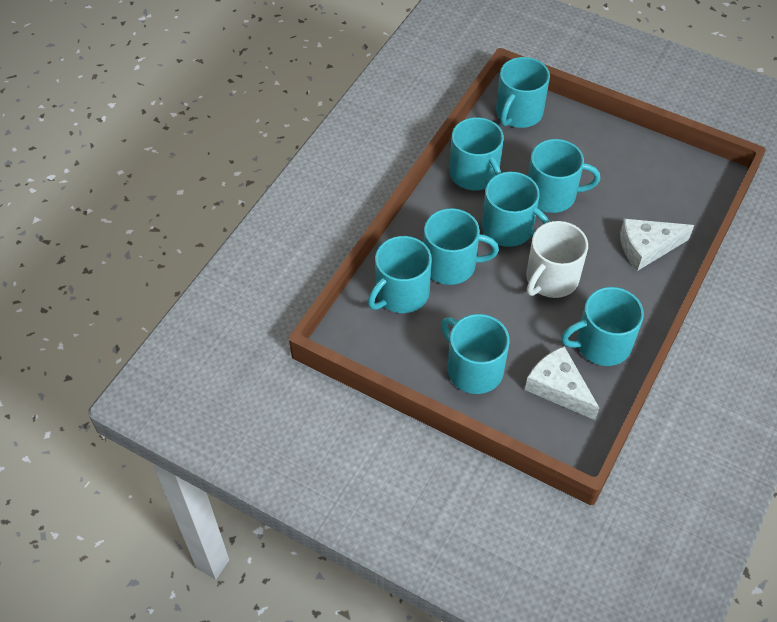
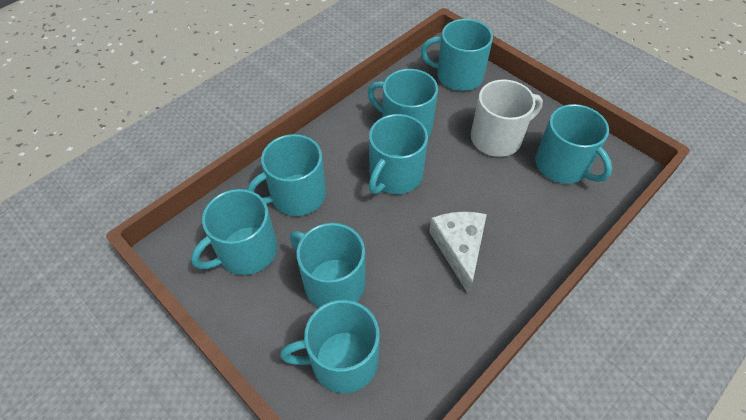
white cheese: [525,346,599,420] [620,219,694,271] = 2 -> [429,212,487,295] = 1

